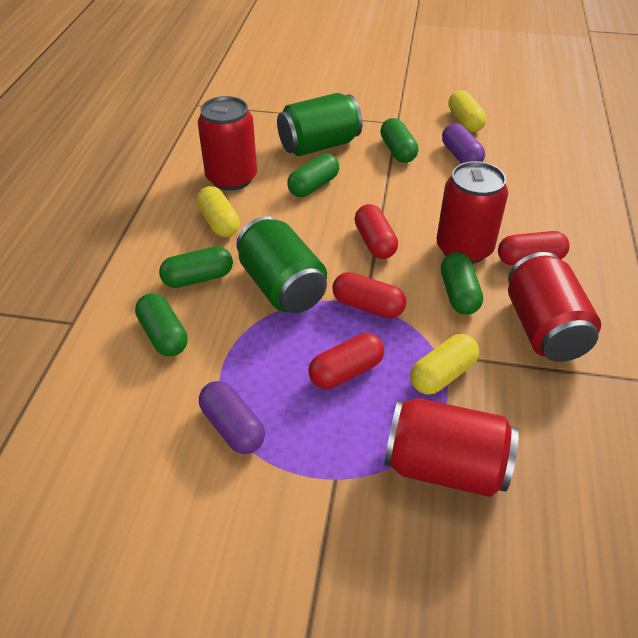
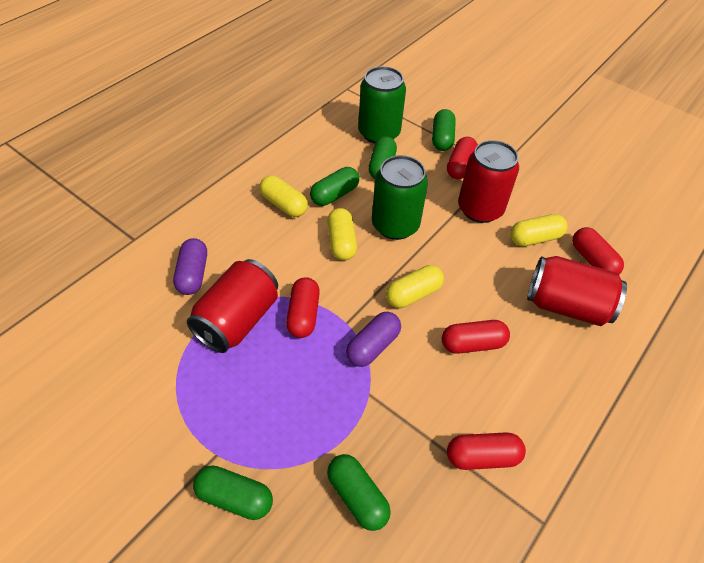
red can: [198,96,257,191] [384,398,519,497] [437,161,508,264] [508,252,601,362] = 4 -> [187,259,278,353] [458,140,519,223] [527,256,627,326] = 3
red capsule: [308,333,384,389] [333,272,406,318] [354,204,398,259] [498,231,570,266] = 4 -> [286,277,320,338] [442,320,510,354] [447,137,478,179] [447,432,526,470] [572,227,624,275] = 5
yellow capsule: [196,186,240,237] [410,334,479,394] [448,90,486,132] = 3 -> [259,175,308,217] [327,208,357,260] [386,265,444,308] [510,214,568,247] = 4

